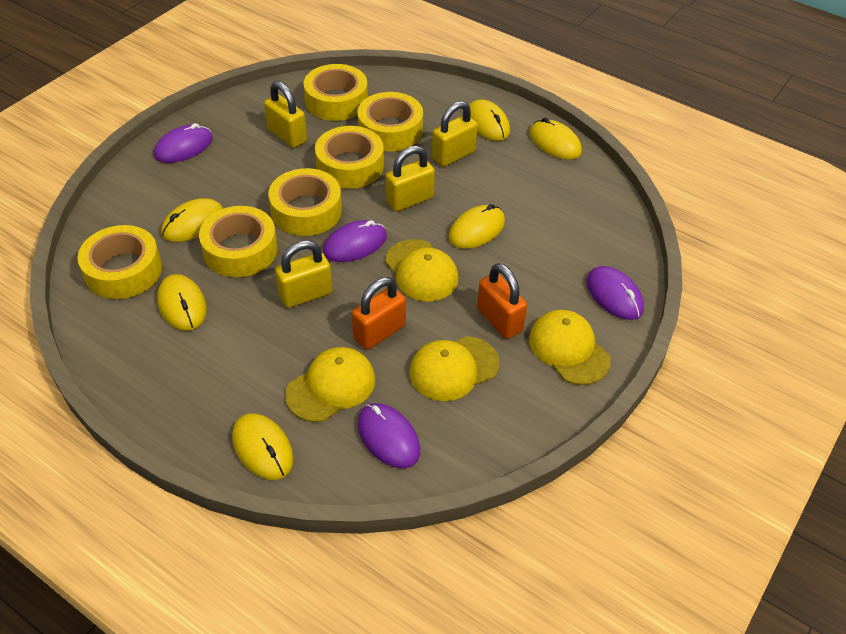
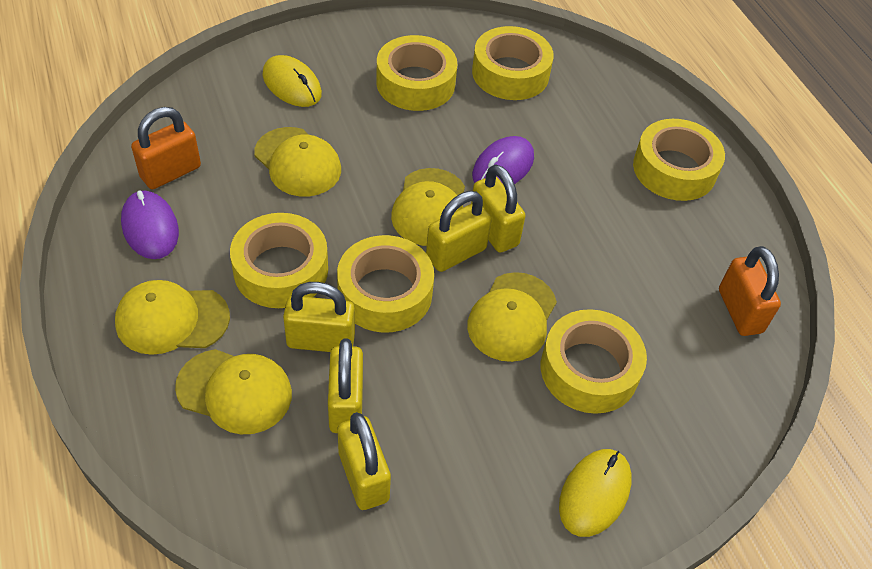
purple mouse: [154,123,213,163] [323,220,387,262] [357,403,420,468] [587,266,644,320] = 4 -> [121,191,179,259] [472,136,534,184] = 2
yellow cap: [285,347,375,422] [385,239,458,302] [409,336,500,401] [529,310,611,385] = 4 -> [115,280,230,355] [175,349,292,434] [254,127,341,197] [391,168,465,246] [467,272,557,362] = 5
yellow mouse: [157,274,207,331] [161,198,223,242] [232,413,293,480] [449,204,505,249] [469,99,510,141] [529,118,582,160] = 6 -> [263,55,322,107] [559,449,632,537] = 2
yellow padlock: [264,81,307,148] [275,240,332,308] [386,146,435,211] [432,101,478,167] = 4 -> [283,282,355,352] [328,339,363,433] [338,412,391,510] [426,191,492,272] [471,164,526,253] = 5

